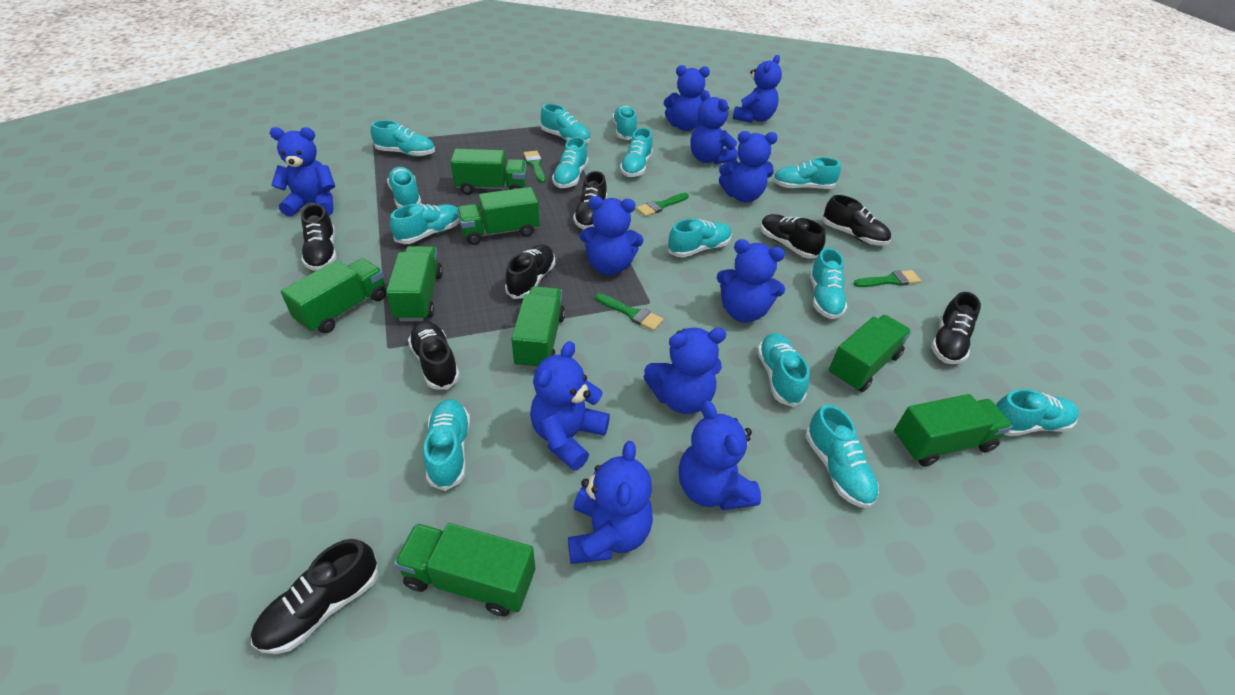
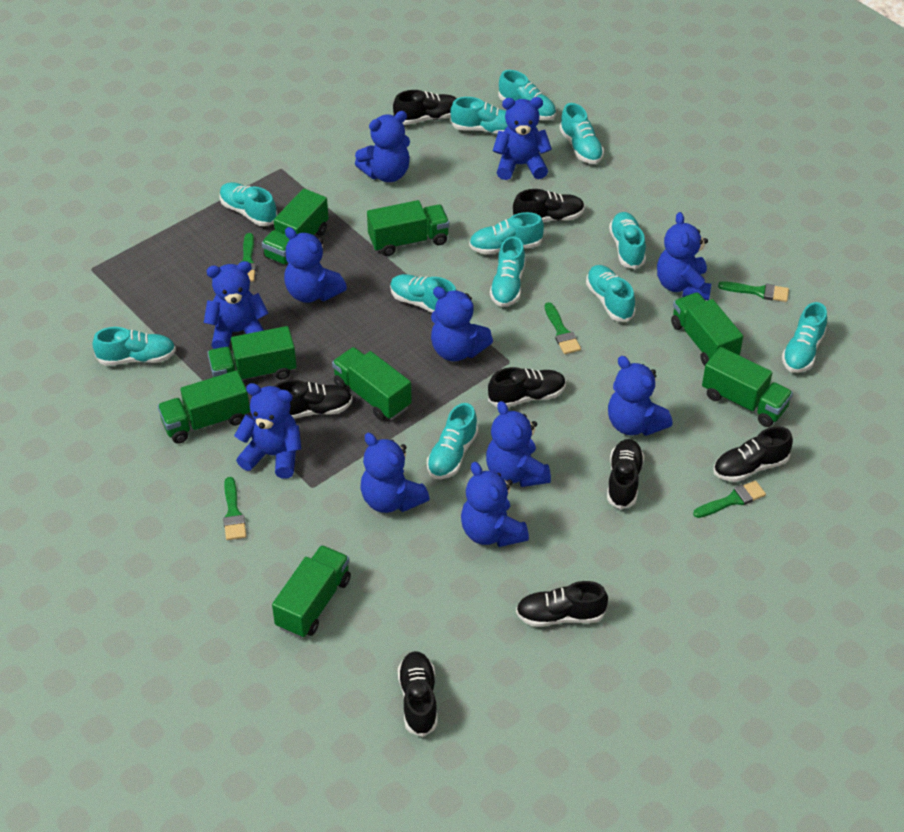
green brush: [524,151,545,183] [595,293,663,331] [636,193,689,217] [853,270,921,287] = 4 -> [223,477,246,540] [237,233,256,282] [545,302,581,354] [693,480,766,518] [718,281,789,302] = 5
turquoise shoe: [371,120,435,157] [387,167,421,208] [390,204,460,244] [423,399,470,491] [541,104,591,143] [552,137,588,188] [612,105,637,140] [620,128,653,177] [667,219,732,257] [757,333,810,407] [773,157,841,189] [805,405,879,508] [809,248,847,319] [996,389,1079,436] = 14 -> [93,327,176,366] [219,182,278,226] [390,274,457,313] [427,403,478,479] [450,97,508,134] [469,212,544,255] [490,236,525,307] [498,70,556,120] [559,103,604,164] [586,265,636,322] [609,212,646,269] [782,302,827,373] = 12

